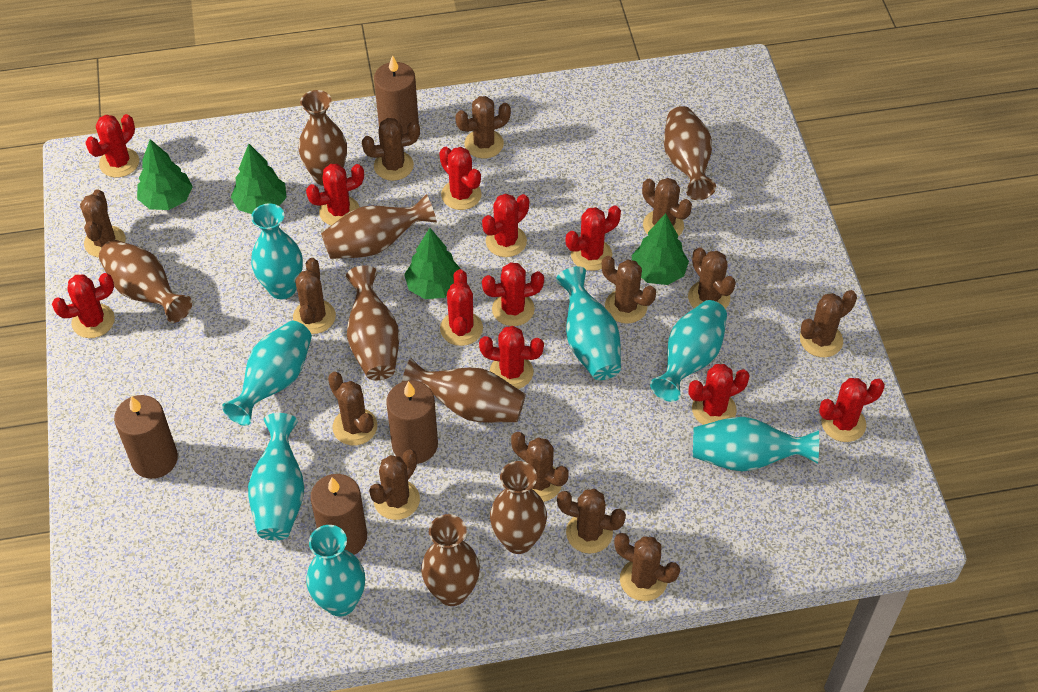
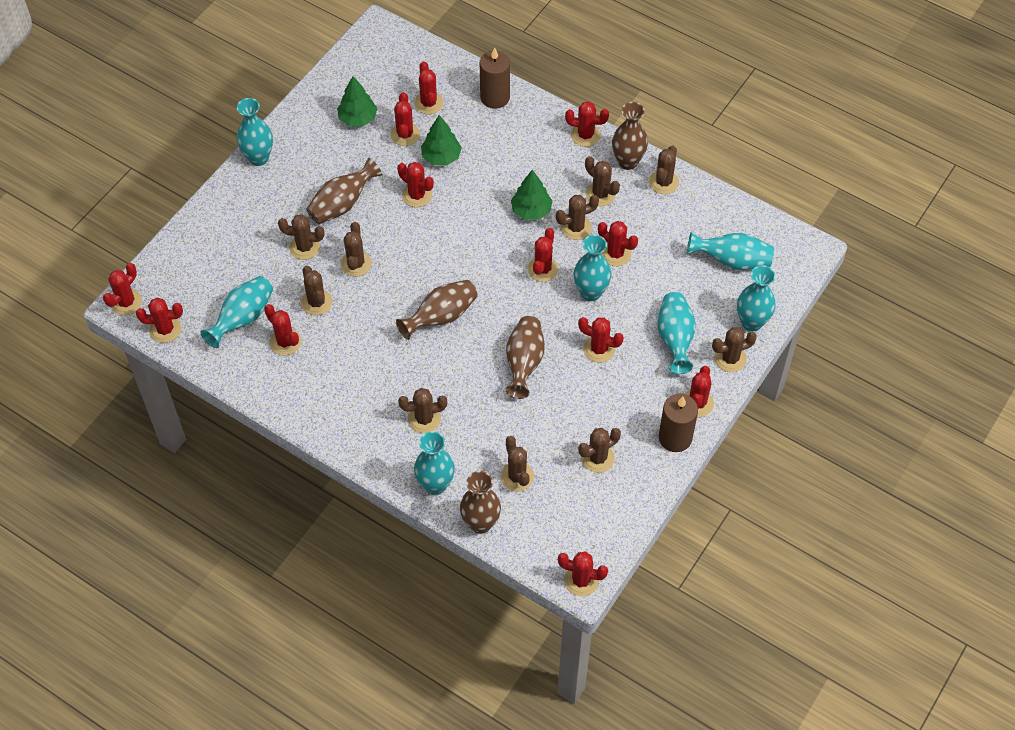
brown cactus: [80,189,126,258] [293,258,336,334] [328,372,377,445] [362,118,420,181] [369,450,420,520] [455,96,511,159] [511,432,569,502] [557,489,626,553] [602,256,656,323] [614,533,680,601] [642,178,692,237] [688,247,736,309] [800,290,857,357] = 13 -> [278,214,324,260] [301,266,333,315] [341,222,372,277] [398,388,447,433] [501,436,534,491] [556,195,599,240] [578,428,621,473] [585,156,620,206] [649,146,679,194] [712,327,757,372] = 10
brown candle: [114,395,178,479] [310,474,367,555] [374,55,419,134] [386,381,438,464] = 4 -> [480,48,510,109] [659,394,698,452] = 2
brown vase: [99,240,192,323] [299,90,347,186] [321,194,437,259] [346,265,399,380] [402,358,526,423] [421,514,480,606] [490,461,547,554] [664,106,716,200] = 8 -> [306,158,382,224] [396,280,478,340] [460,471,501,534] [506,316,545,399] [612,102,648,170] = 5
green tree: [137,139,193,210] [231,144,287,214] [404,228,461,299] [632,213,689,285] = 4 -> [337,76,377,126] [421,115,462,165] [511,170,552,220] = 3
red cactus: [52,273,115,338] [85,114,139,178] [306,164,364,226] [439,147,481,210] [440,269,483,346] [479,326,544,389] [482,194,529,257] [482,262,544,326] [566,205,621,271] [688,364,750,425] [819,378,885,442] = 11 -> [103,263,142,315] [136,298,183,343] [264,304,301,356] [390,92,420,146] [397,162,434,207] [414,61,444,114] [527,228,559,282] [558,551,608,596] [565,101,609,147] [578,317,624,362] [598,221,638,266] [685,366,714,417] = 12

